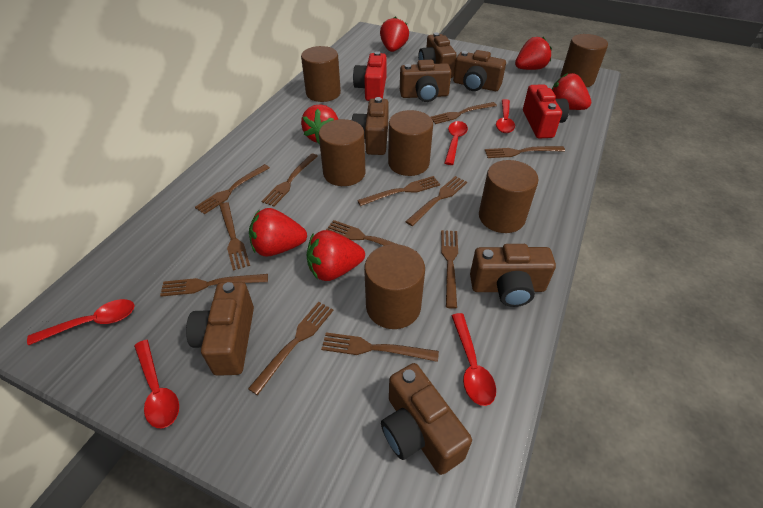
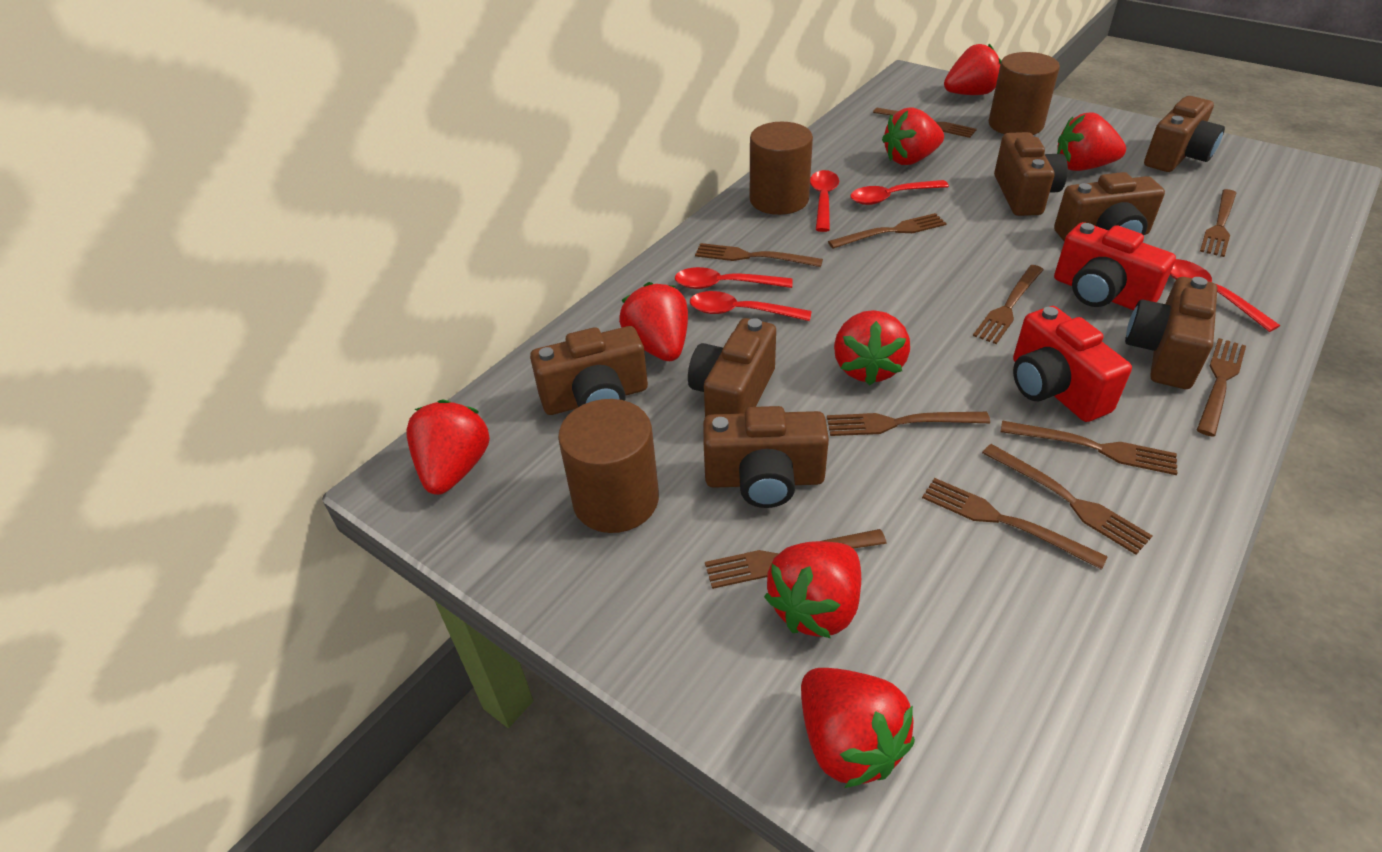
brown cylinder: [301,46,341,102] [319,119,365,186] [364,244,425,329] [388,110,433,176] [479,160,539,233] [560,34,608,87] = 6 -> [558,399,659,533] [750,122,813,215] [989,52,1060,135] = 3
brown fork: [160,274,268,297] [195,164,270,214] [219,202,250,271] [248,302,334,395] [261,153,318,207] [321,333,439,362] [326,220,417,252] [357,176,440,206] [405,176,467,226] [431,102,497,124] [441,230,458,309] [485,146,565,158] = 12 -> [695,243,823,267] [705,529,887,589] [827,412,990,436] [828,213,947,249] [873,108,977,138] [922,478,1108,570] [973,265,1044,344] [982,444,1153,555] [1000,420,1177,475] [1197,338,1246,437] [1200,189,1236,257] = 11
red strawberry: [249,208,307,257] [301,104,339,144] [307,230,365,281] [380,17,409,52] [515,37,552,70] [552,73,591,110] = 6 -> [406,399,490,495] [619,282,688,361] [764,541,861,638] [801,668,915,788] [834,310,910,386] [882,107,944,165] [944,44,1001,95] [1057,112,1126,171] = 8

